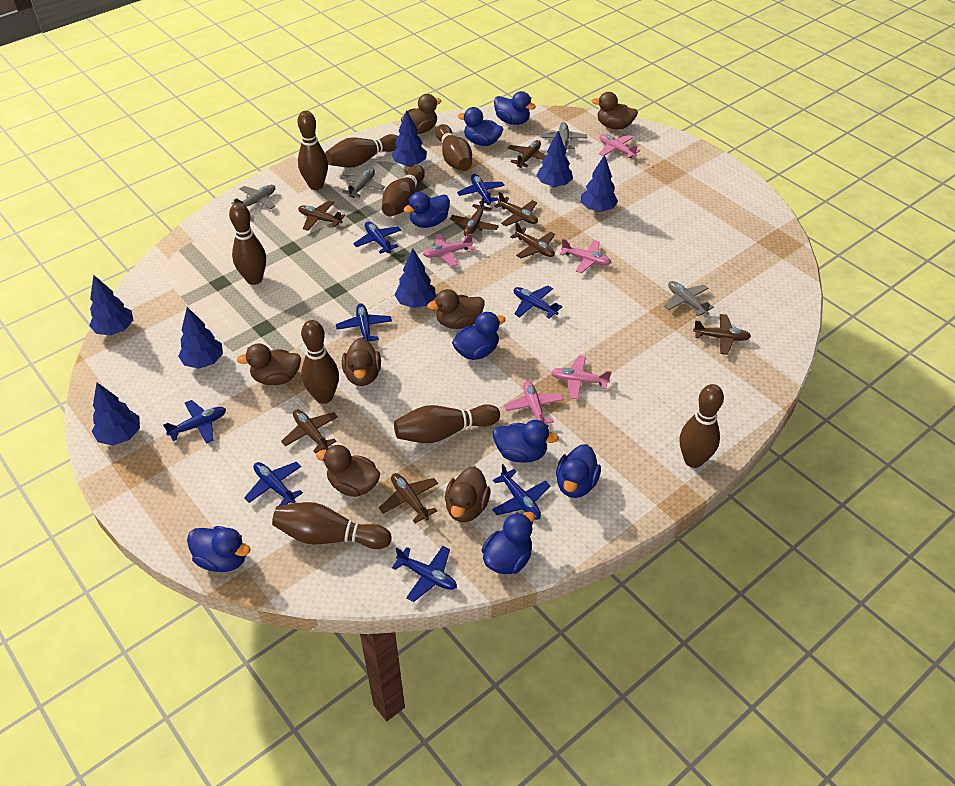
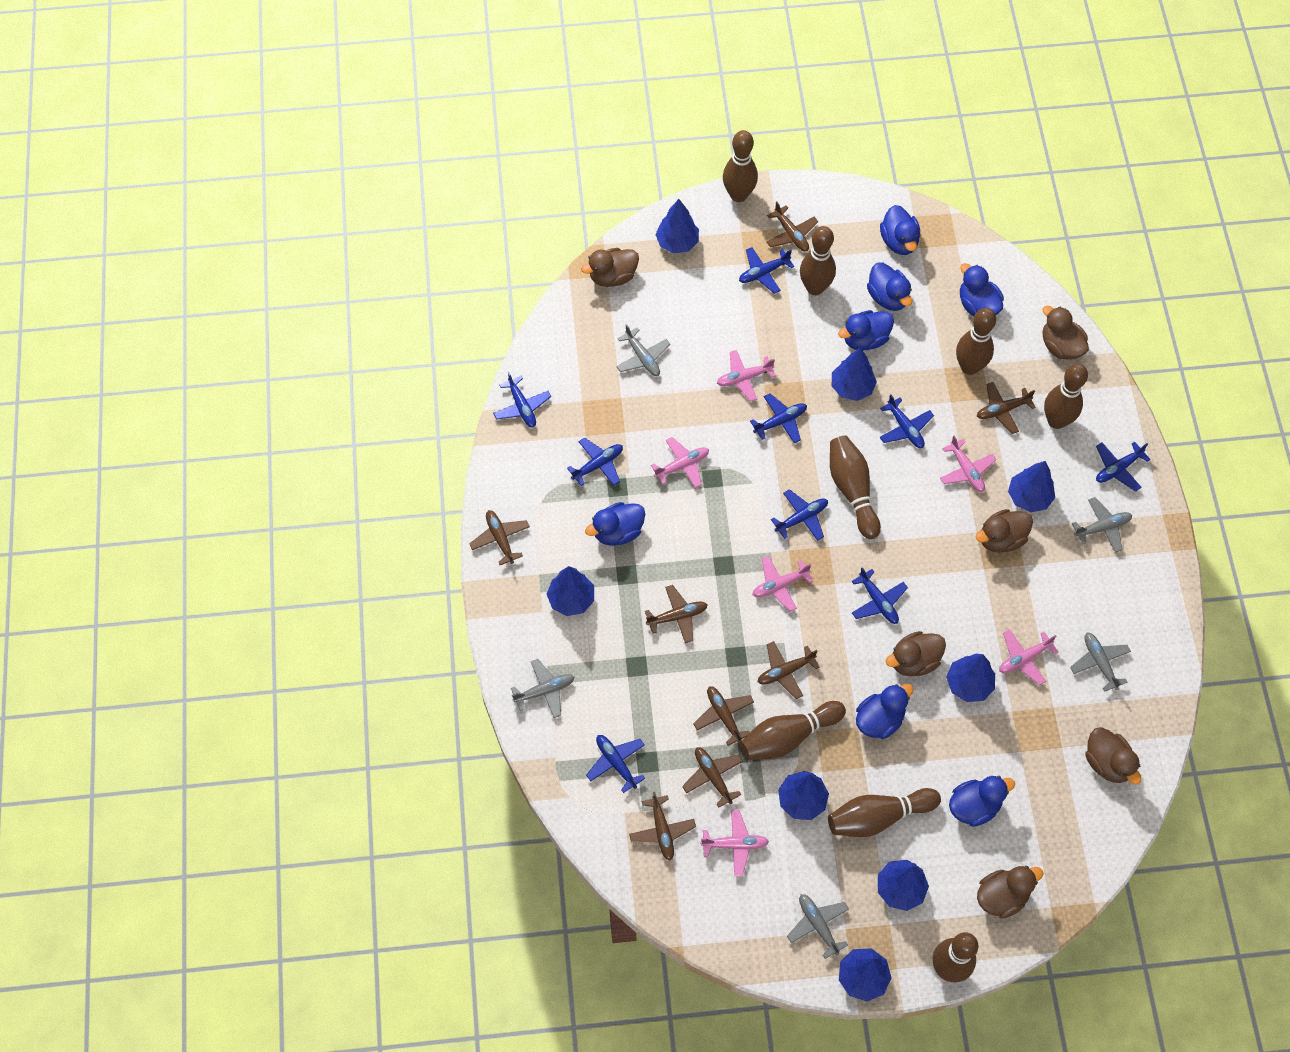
blue duck: [187,526,251,572] [403,192,450,228] [452,312,506,360] [457,107,503,146] [482,512,535,574] [493,420,559,463] [494,91,536,125] [556,444,601,498] = 8 -> [585,502,645,546] [838,310,894,350] [856,684,913,739] [867,262,912,311] [880,205,920,255] [949,776,1015,827] [960,263,1004,317] = 7
blue plane: [163,400,226,444] [244,462,303,505] [336,303,392,342] [353,222,401,254] [392,546,457,602] [457,174,505,205] [492,464,550,520] [514,286,563,318] = 8 -> [493,372,551,428] [567,437,623,486] [586,735,645,793] [739,247,794,294] [750,393,807,443] [771,489,828,541] [852,567,908,624] [880,395,934,449] [1096,442,1151,492] = 9
blue tree: [89,275,133,336] [92,383,140,446] [178,307,223,369] [391,111,427,167] [395,248,436,308] [536,131,573,187] [581,155,618,212] = 7 -> [547,566,594,616] [655,199,699,253] [778,771,829,820] [832,348,877,401] [839,948,892,1002] [878,860,929,911] [946,654,995,702] [1008,461,1055,512] = 8
brown bowling pin: [229,203,266,285] [272,502,392,549] [298,111,328,190] [301,320,339,404] [325,134,398,168] [382,165,425,216] [394,404,500,443] [436,124,472,171] [680,384,724,468] = 9 -> [723,130,758,202] [740,701,846,760] [800,226,836,295] [828,788,941,837] [830,436,881,539] [933,932,978,982] [956,308,996,375] [1044,364,1088,429] = 8
brown duck: [237,344,301,385] [316,445,380,497] [342,338,381,386] [401,94,441,134] [427,289,484,329] [445,466,491,522] [592,92,638,129] = 7 -> [581,248,639,287] [886,631,946,676] [976,509,1033,553] [977,866,1043,919] [1042,306,1089,360] [1085,727,1141,785] = 6
grey plane: [231,185,275,209] [340,168,385,198] [542,122,587,151] [664,281,714,316] = 4 -> [511,659,574,718] [616,324,670,376] [787,894,849,959] [1070,632,1131,692] [1072,497,1132,553] = 5
pink plane: [423,233,474,267] [504,381,564,424] [551,355,611,399] [560,239,611,273] [599,134,640,158] = 5 -> [651,437,709,488] [701,810,769,876] [717,350,776,402] [752,556,813,612] [940,436,997,492] [999,629,1058,686] = 6

